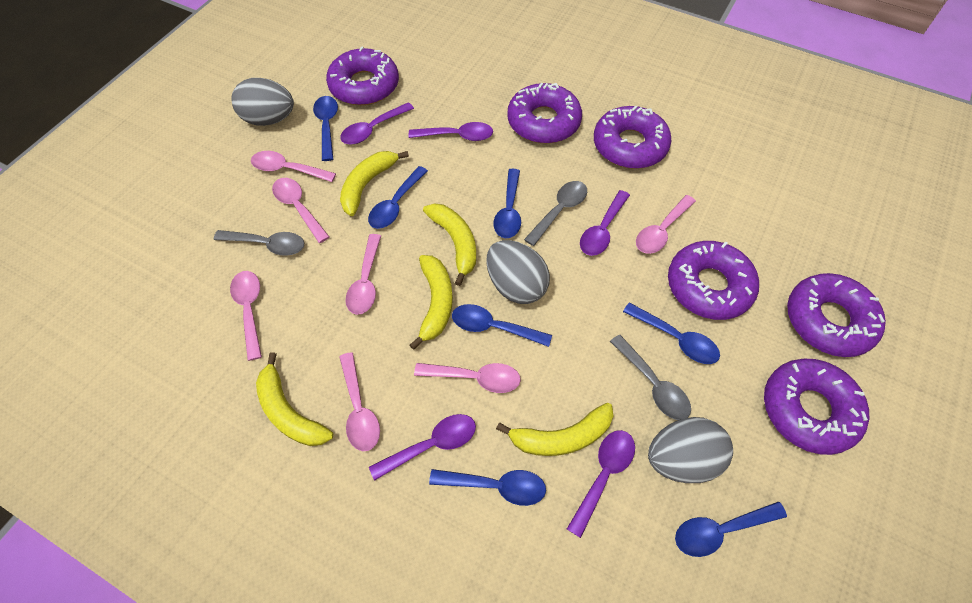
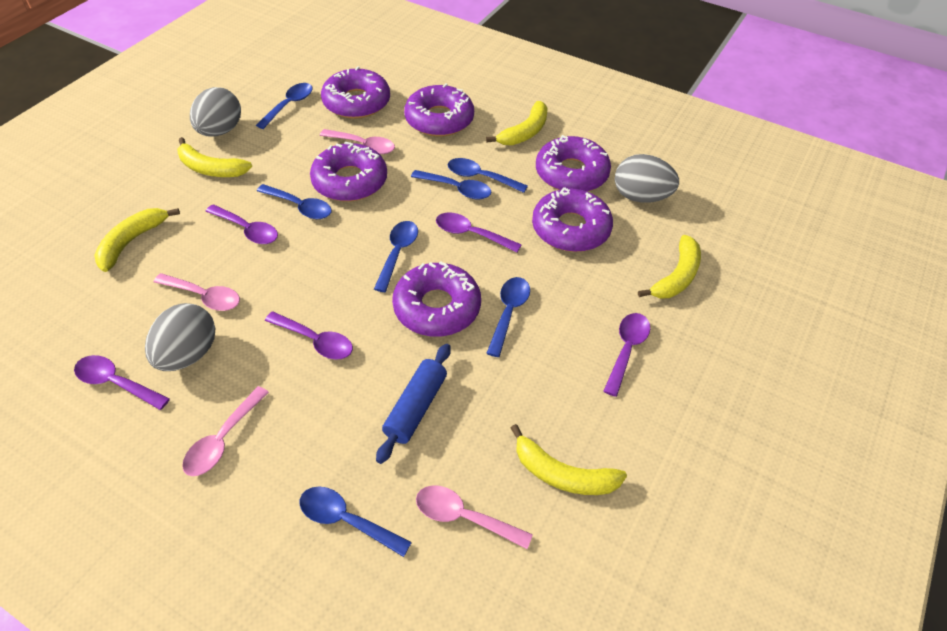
blue rolling pin: none = 0 -> [376,344,451,464] = 1
grey spoon: [214,230,304,256] [524,181,587,246] [610,335,691,420] = 3 -> none = 0
pink spoon: [230,271,262,361] [251,151,336,182] [272,178,329,243] [339,352,380,451] [345,234,381,315] [414,363,521,393] [636,195,696,254] = 7 -> [154,273,240,311] [182,386,269,476] [320,129,395,154] [416,485,533,549] = 4

